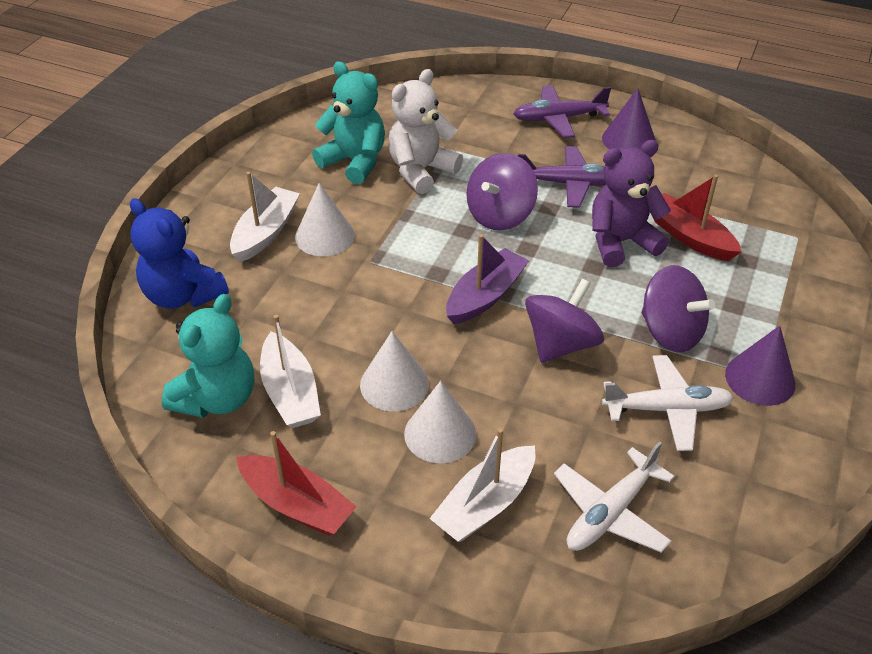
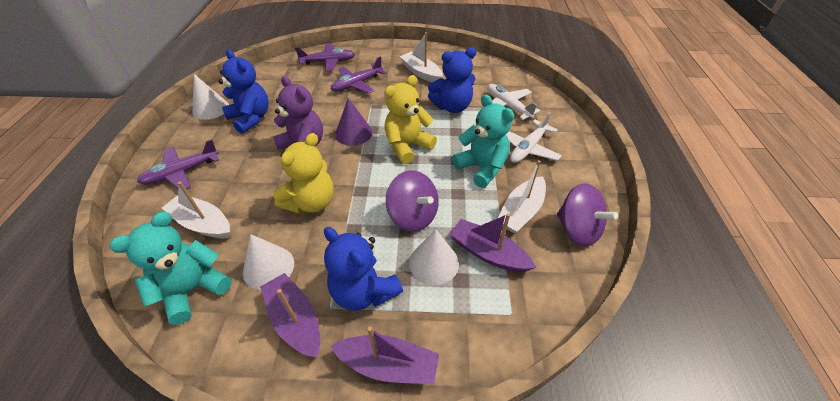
blue teddy bear: [130,198,229,309] = 1 -> [218,49,269,134] [324,227,403,311] [428,47,476,113] = 3
purple boat: [446,234,529,324] = 1 -> [260,273,320,358] [331,327,439,384] [449,213,537,272] = 3
purple cone: [602,88,656,149] [725,326,796,406] = 2 -> [335,98,373,146] = 1
purple plane: [513,85,611,138] [518,146,606,208] = 2 -> [137,139,219,190] [295,44,355,72] [331,56,386,94] = 3
purple spinning top: [466,153,538,231] [525,278,604,363] [642,265,715,352] = 3 -> [386,170,439,232] [557,183,618,247] = 2
red boat: [237,431,357,536] [651,174,742,261] = 2 -> none = 0
white teddy bear: [388,69,463,194] = 1 -> none = 0
yellow teddy bear: none = 0 -> [273,133,334,214] [384,75,437,164] = 2

